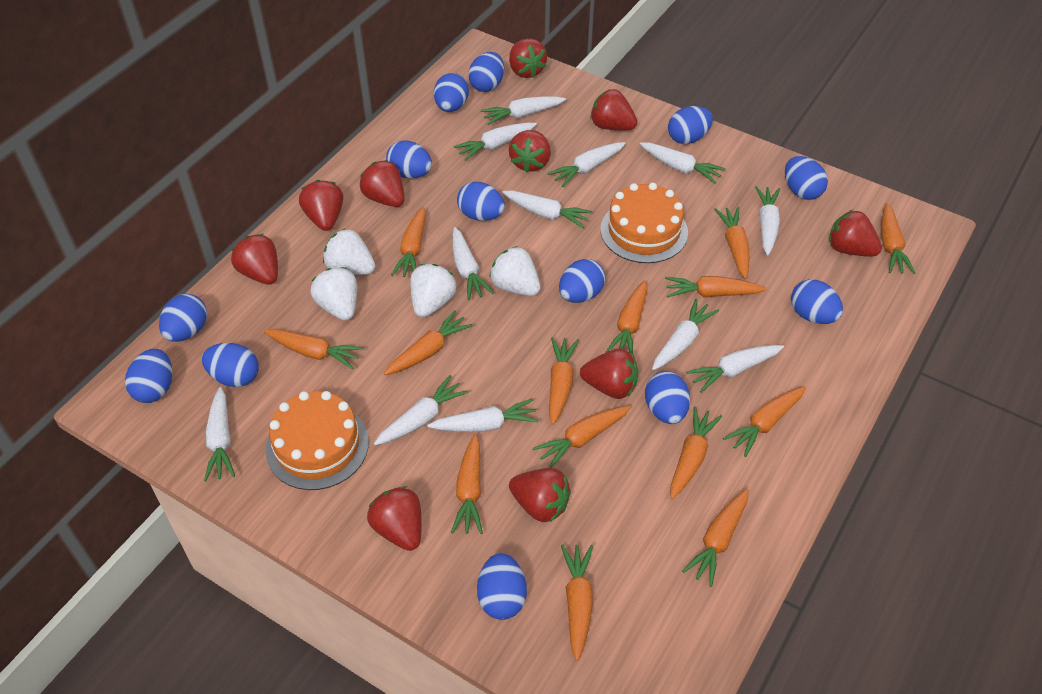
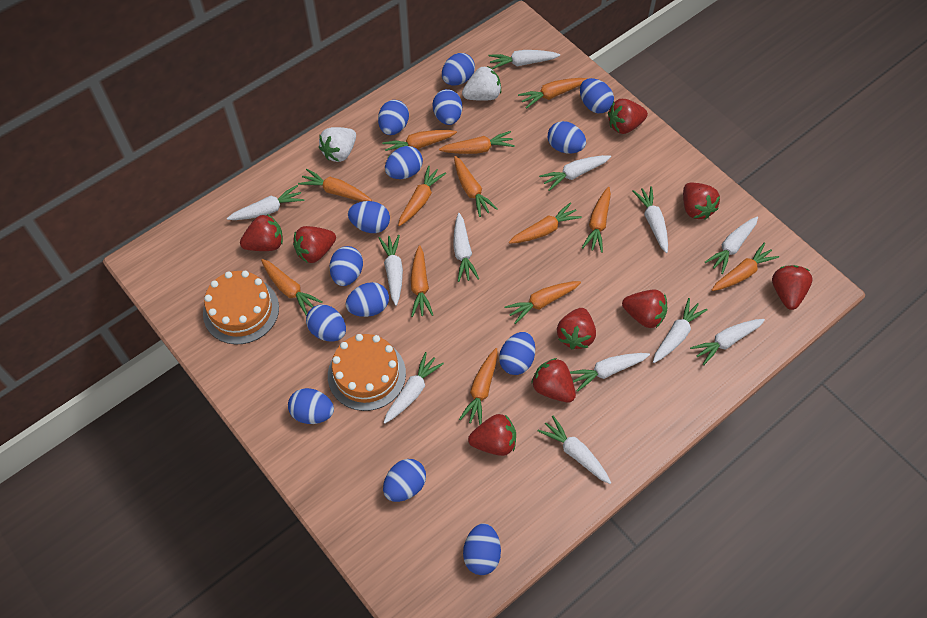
blue egg: [125,349,172,403] [159,294,207,342] [202,343,259,387] [386,140,432,178] [434,73,469,112] [457,182,505,221] [468,52,504,92] [477,553,527,620] [559,259,605,303] [645,371,690,424] [668,106,713,144] [785,156,828,200] [791,279,843,324] = 13 -> [288,388,334,424] [306,304,346,341] [329,246,363,286] [346,282,389,317] [348,201,390,233] [378,100,409,135] [383,459,426,502] [385,146,423,179] [433,89,462,125] [442,53,475,85] [463,524,501,575] [499,332,535,375] [548,121,586,153] [580,78,614,113] = 14
orange carrot: [264,329,364,369] [383,310,473,375] [391,207,426,277] [451,434,483,534] [533,406,631,468] [549,337,579,425] [561,544,593,661] [606,280,647,354] [665,276,766,298] [670,407,722,499] [682,489,749,587] [714,207,749,279] [723,386,806,457] [882,203,915,274] = 14 -> [261,259,323,316] [298,169,372,202] [382,130,457,157] [398,165,446,226] [410,245,433,317] [439,131,515,154] [454,156,498,217] [459,348,498,425] [505,281,581,324] [509,203,582,244] [518,78,587,109] [582,187,611,253] [712,243,779,291] = 13
red strawberry: [231,234,278,285] [299,180,343,231] [360,160,405,207] [367,486,422,551] [509,38,547,78] [509,130,551,173] [509,468,571,522] [580,348,638,399] [590,89,637,130] [829,210,882,256] = 10 -> [240,214,283,251] [293,226,336,263] [468,414,516,456] [531,358,576,402] [557,308,596,349] [608,99,648,134] [622,290,667,328] [683,183,720,220] [772,265,812,310] = 9
white strawberry: [310,267,357,321] [323,228,375,275] [410,264,456,317] [489,246,540,296] = 4 -> [319,127,356,162] [462,66,501,101] = 2

